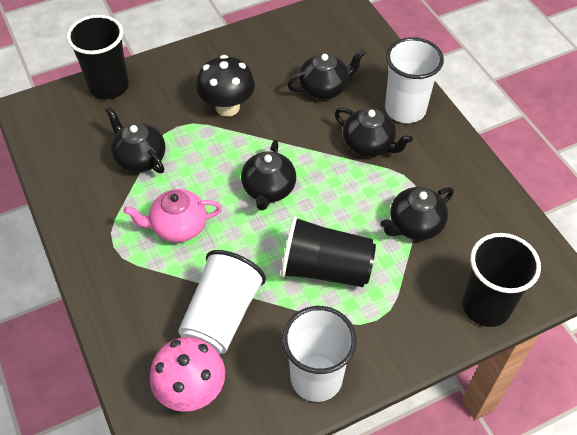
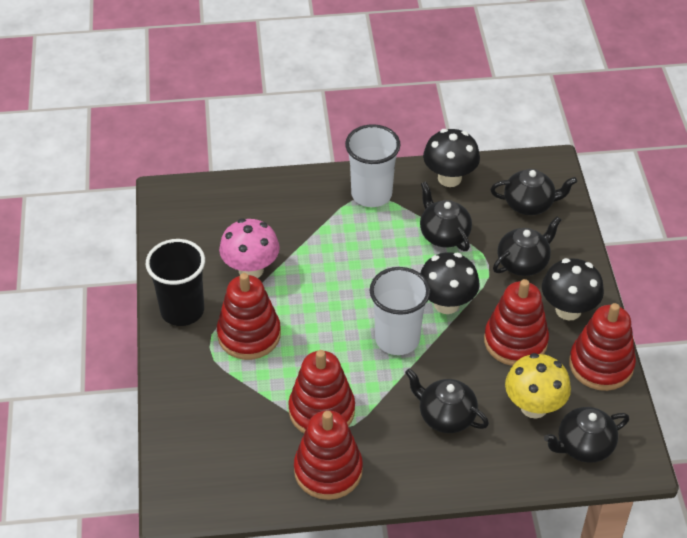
black cup: [67,15,129,100] [281,216,376,287] [462,233,541,327] = 3 -> [146,239,205,326] = 1
black mushroom: [197,55,255,117] = 1 -> [420,252,480,314] [423,129,480,187] [542,258,604,320] = 3
pink teapot: [124,189,222,242] = 1 -> none = 0
red stacking toy: none = 0 -> [217,273,281,360] [288,350,355,433] [294,410,363,500] [484,279,549,366] [569,303,636,391] = 5
white cup: [178,250,266,355] [282,306,357,402] [385,37,444,123] = 3 -> [345,124,401,207] [370,267,430,355] = 2
yellow mushroom: none = 0 -> [505,353,571,419] = 1

